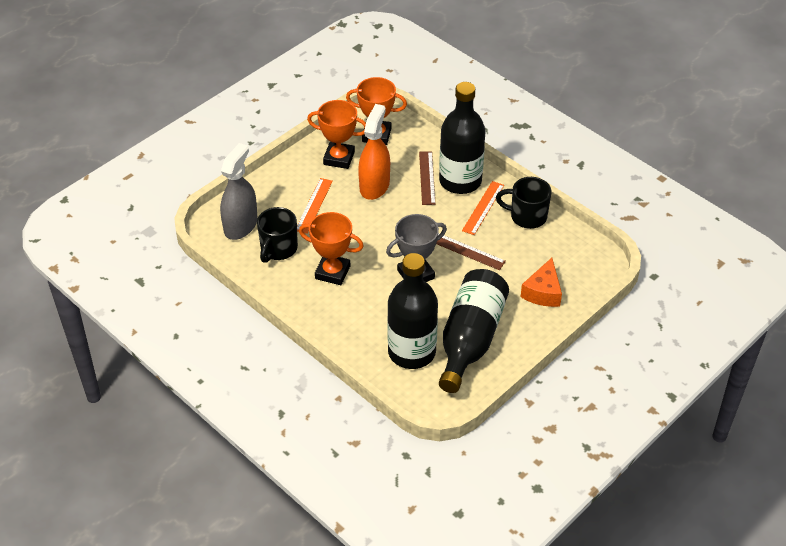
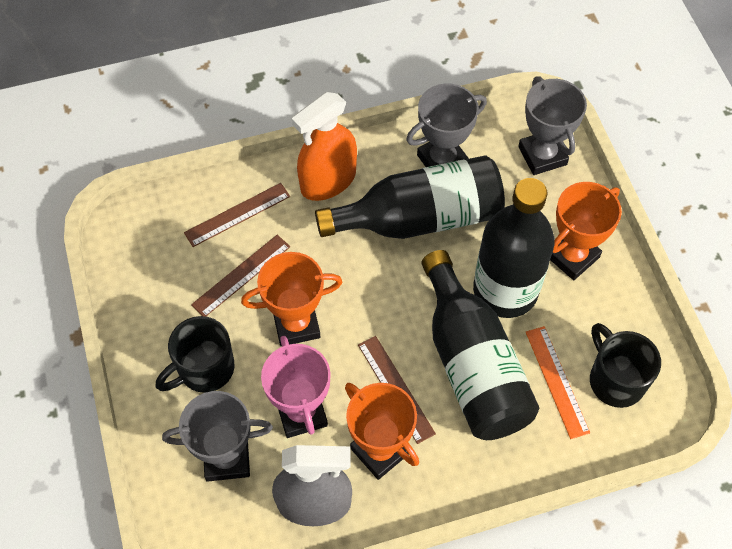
brown ruler: [419,151,436,205] [436,233,506,270] = 2 -> [184,183,290,247] [191,235,290,317] [358,336,436,444] = 3
grey trophy: [386,214,447,282] = 1 -> [162,391,273,482] [406,83,487,167] [518,76,587,175] = 3
orange cheese: [521,258,562,307] = 1 -> none = 0
orange ruler: [297,178,333,234] [462,181,504,235] = 2 -> [526,326,590,439] = 1
pink trophy: none = 0 -> [261,336,331,438] = 1

